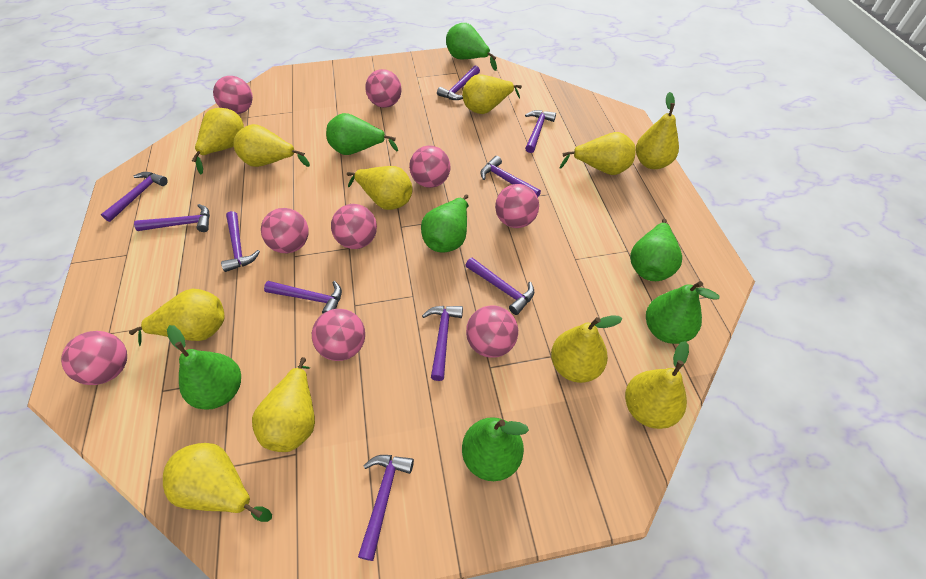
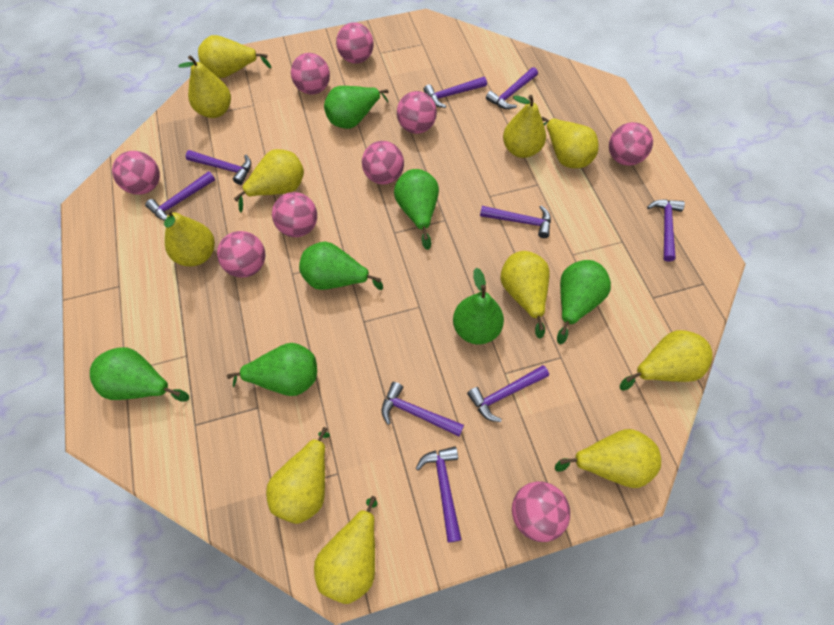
purple hammer: [101,172,168,222] [134,204,210,232] [221,211,260,272] [264,281,342,313] [358,455,414,561] [422,306,463,381] [437,65,480,100] [465,258,534,315] [481,156,541,198] [525,110,556,153] = 10 -> [145,171,215,221] [186,150,251,185] [382,382,464,436] [416,446,462,543] [424,77,487,108] [467,365,549,422] [480,205,551,238] [486,67,538,109] [647,199,685,262] = 9

